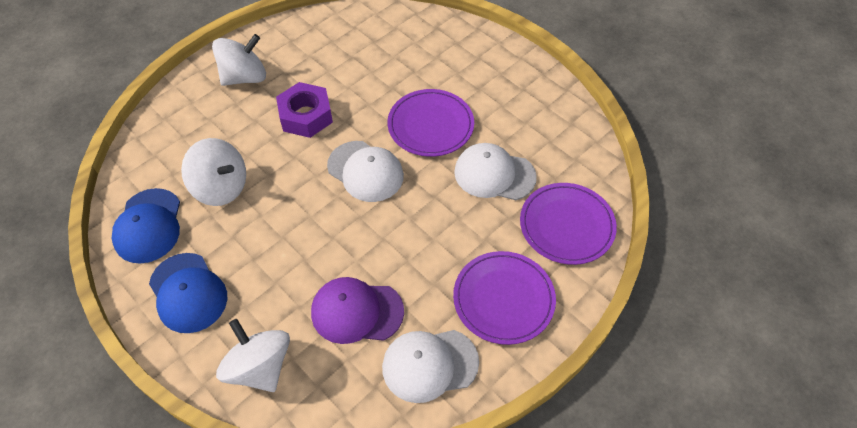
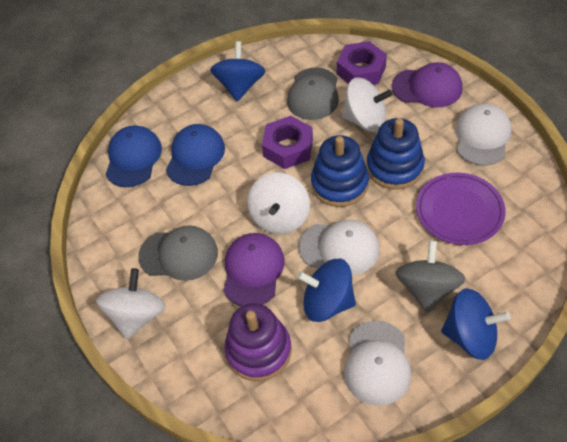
blue spinning top: none = 0 -> [210,41,265,101] [297,259,356,322] [441,288,511,360] = 3
blue stacking toy: none = 0 -> [311,135,369,207] [367,118,425,190] = 2
grey cap: none = 0 -> [138,226,218,281] [287,67,339,120] = 2
grey spinning top: none = 0 -> [395,240,465,313] = 1
purple cap: [311,277,404,344] = 1 -> [223,233,285,306] [392,62,463,107] = 2
purple nut: [276,82,333,138] = 1 -> [262,116,313,169] [337,41,387,85] = 2
purple plate: [387,89,474,157] [453,251,556,345] [520,183,617,265] = 3 -> [416,173,506,245] = 1
purple stacking toy: none = 0 -> [224,303,291,381] = 1

